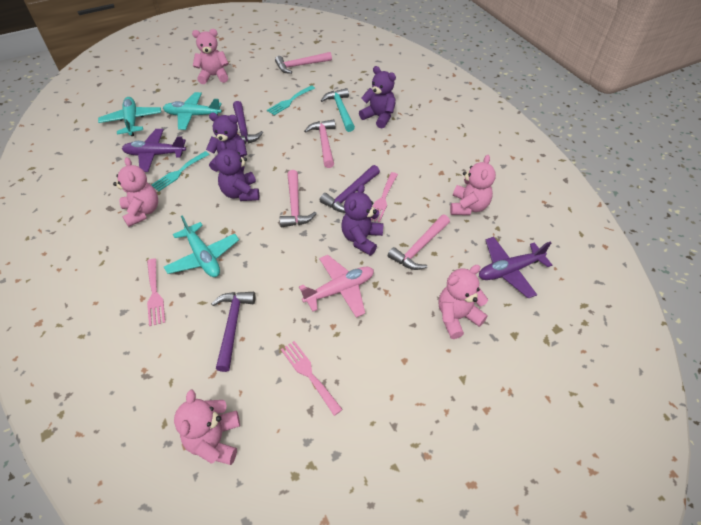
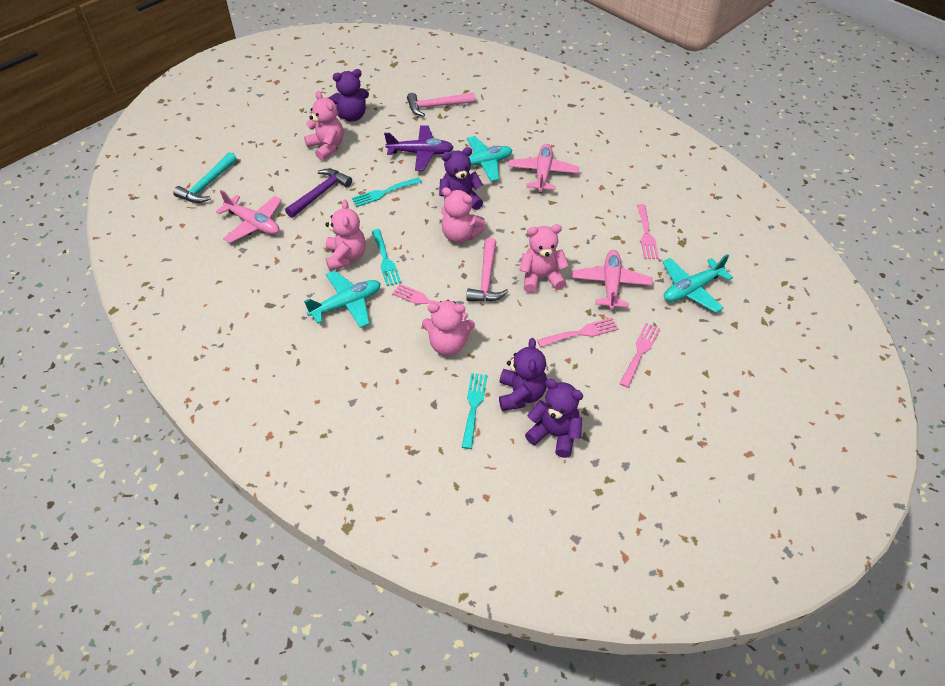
pink fork: [147,259,165,326] [281,341,343,416] [371,172,398,223] = 3 -> [392,284,468,320] [537,318,619,347] [619,323,661,388] [637,204,659,259] = 4
pink hammer: [275,52,332,74] [280,170,317,228] [304,119,335,168] [388,215,450,270] = 4 -> [407,93,475,117] [466,238,508,302] = 2
pink plane: [299,255,374,318] = 1 -> [216,190,282,243] [508,144,579,192] [572,250,653,310] = 3
purple hammer: [211,292,255,372] [233,101,263,144] [320,165,380,213] = 3 -> [285,169,352,218] = 1
purple plane: [122,129,186,172] [479,237,552,298] = 2 -> [384,125,454,171] = 1
turquoise fork: [151,151,210,191] [267,85,315,115] = 2 -> [352,177,422,207] [372,229,401,286] [462,373,487,449] = 3

